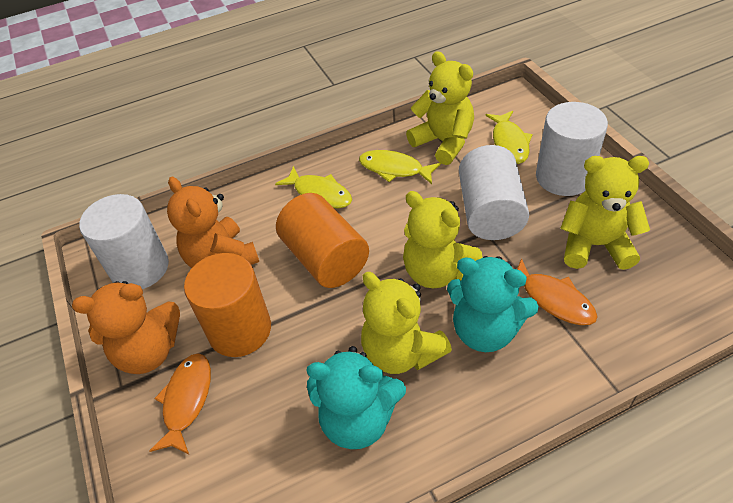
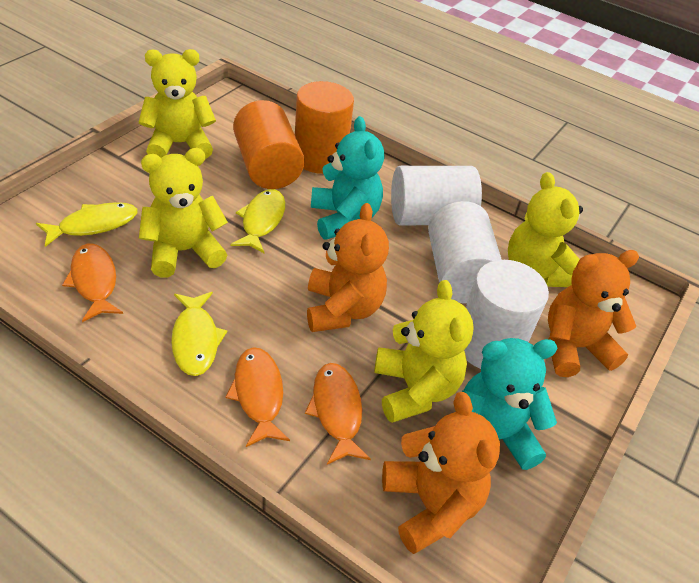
orange fish: [149,353,211,454] [517,258,598,325] = 2 -> [62,243,123,322] [225,347,290,447] [305,363,371,465] = 3
orange teddy bear: [72,281,180,374] [167,177,259,268] = 2 -> [307,203,389,332] [382,392,500,554] [548,250,639,377] = 3

